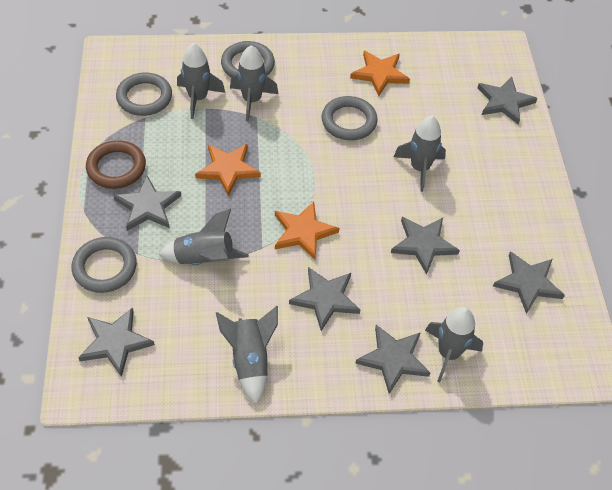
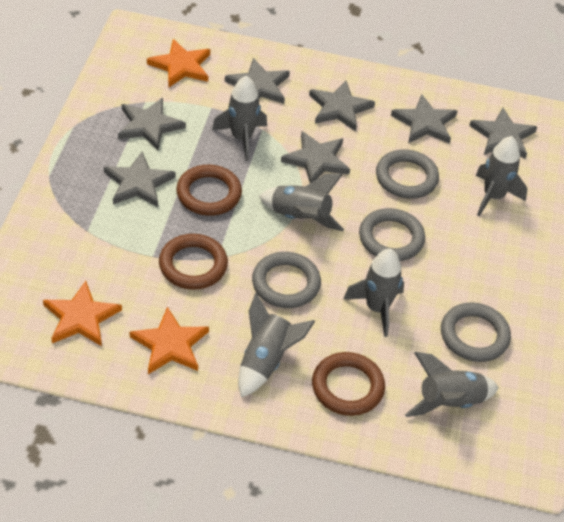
brown ring: [86,140,146,189] = 1 -> [159,234,228,290] [176,165,242,216] [312,352,385,416] = 3

